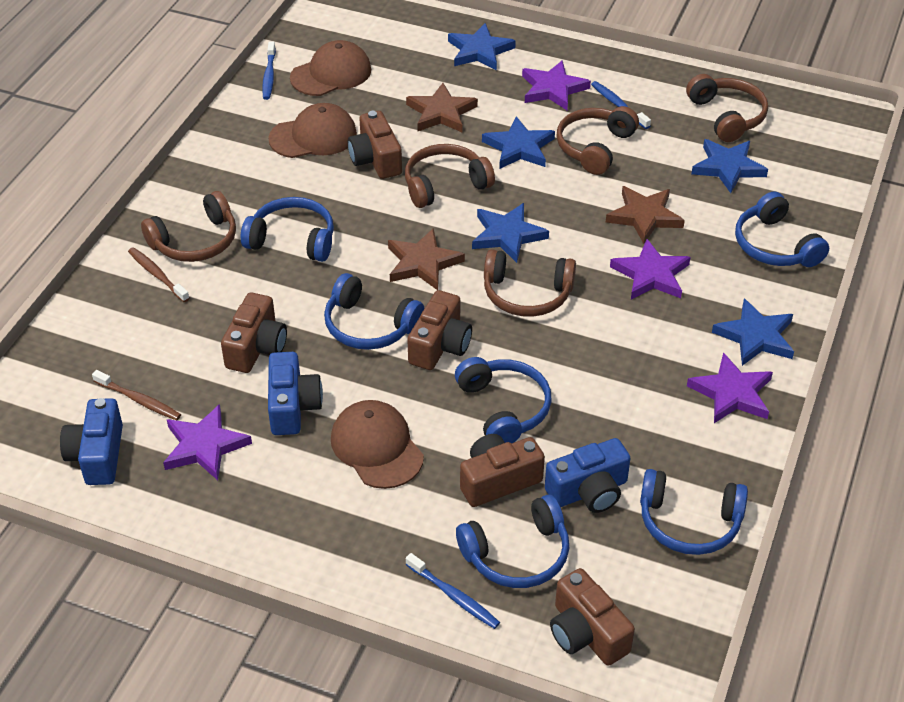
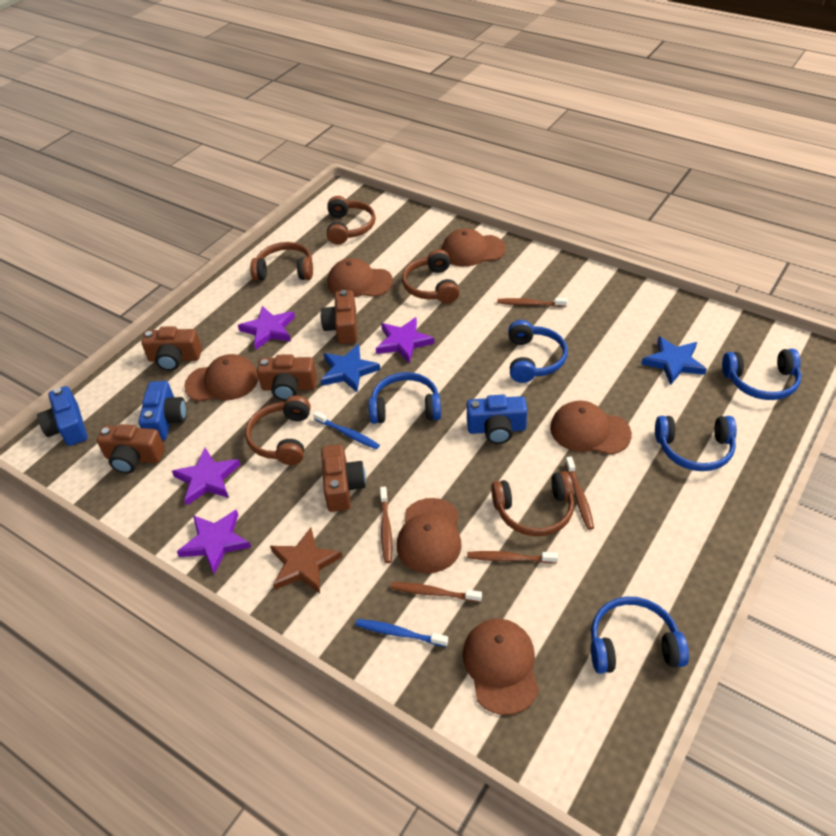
blue headphones: [241,197,334,262] [324,273,424,350] [455,357,551,443] [456,495,569,588] [640,469,748,555] [735,192,829,267] = 6 -> [369,372,441,424] [508,320,568,383] [591,597,689,674] [655,416,737,471] [722,349,801,400] = 5
blue star: [448,23,516,71] [472,203,549,263] [482,116,555,169] [691,139,768,193] [712,299,794,366] = 5 -> [321,344,381,392] [641,336,707,385] = 2
blue toothbrush: [262,42,276,100] [406,553,500,629] [591,81,651,129] = 3 -> [313,411,380,449] [356,619,448,647] = 2
brown cap: [268,103,357,158] [290,40,371,96] [331,400,424,489] = 3 -> [184,354,259,402] [327,258,393,297] [397,498,462,573] [442,228,506,267] [463,619,539,715] [550,400,632,455] = 6
brown star: [388,228,465,290] [406,83,478,132] [606,186,685,244] = 3 -> [270,527,342,593] = 1
brown toothbrush: [92,370,181,420] [128,247,190,302] = 2 -> [380,487,392,563] [390,582,482,602] [467,551,558,563] [497,298,567,307] [565,456,594,530] = 5

